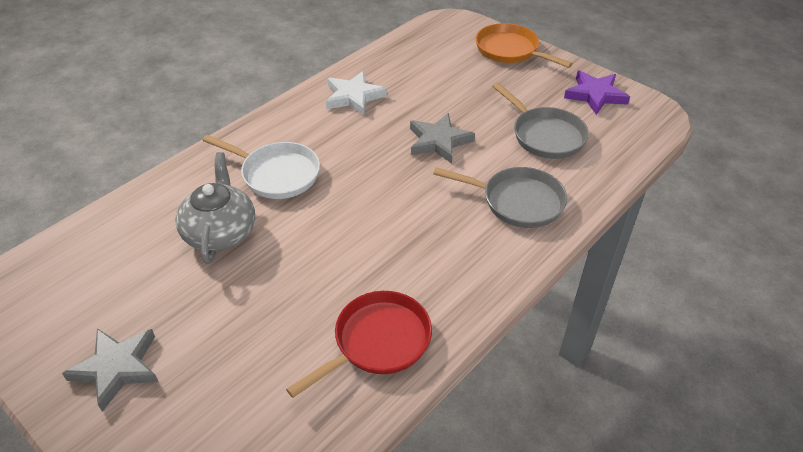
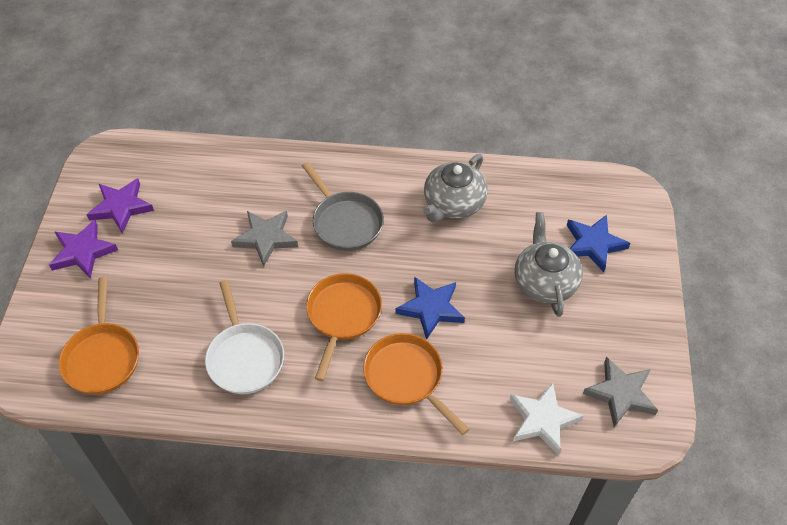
blue star: none = 0 -> [396,277,465,340] [567,215,630,272] = 2
grey pan: [433,167,567,228] [492,83,589,159] = 2 -> [302,162,384,251] = 1
grey teapot: [175,152,255,264] = 1 -> [423,154,488,222] [514,212,583,317] = 2
orange pan: [476,23,573,68] = 1 -> [59,277,139,394] [306,273,382,381] [363,333,469,435] = 3
purple star: [564,71,630,115] = 1 -> [49,220,118,278] [86,178,154,234] = 2
red pan: [286,291,432,398] = 1 -> none = 0

